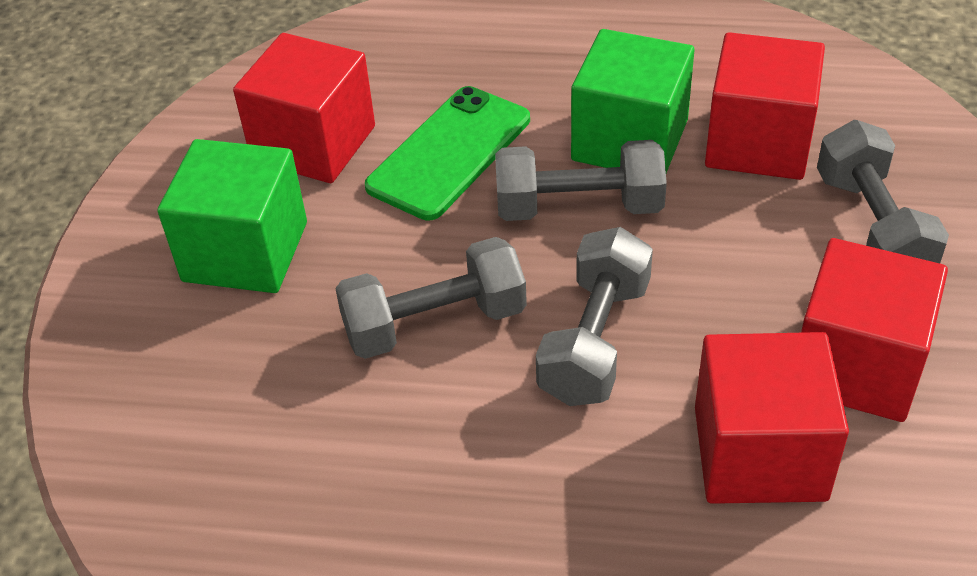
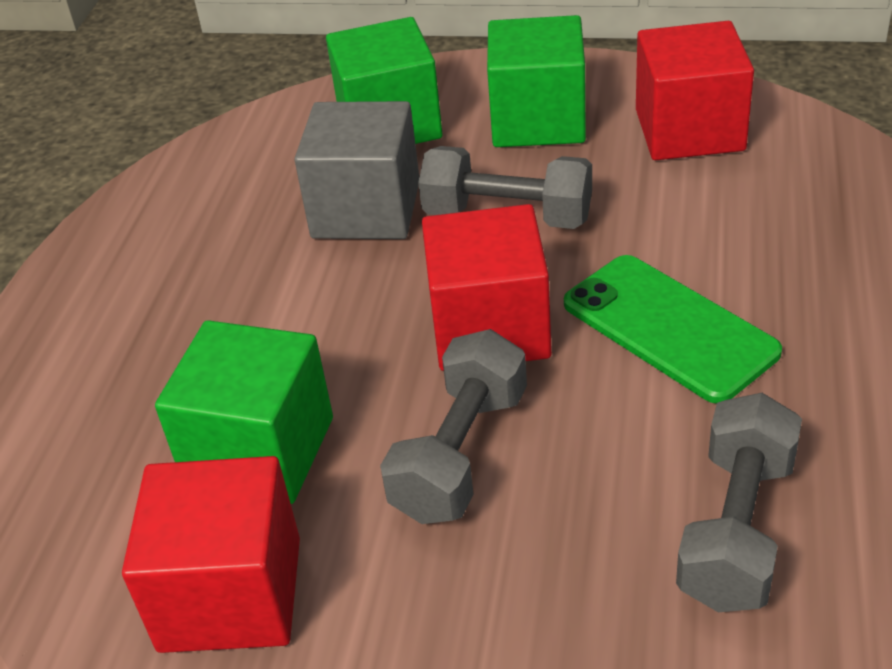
green cube: [157,139,307,293] [571,29,694,173] = 2 -> [155,320,333,504] [326,17,442,144] [487,15,586,147] = 3
grey cube: none = 0 -> [294,101,419,239] = 1
grey dumbbell: [335,237,527,359] [495,140,667,221] [536,227,653,406] [817,120,949,263] = 4 -> [380,329,527,524] [418,146,592,229] [676,393,802,612] = 3
red cube: [233,33,375,183] [695,332,849,504] [705,32,825,180] [801,238,948,422] = 4 -> [122,456,300,653] [422,204,552,371] [636,21,754,160] = 3

